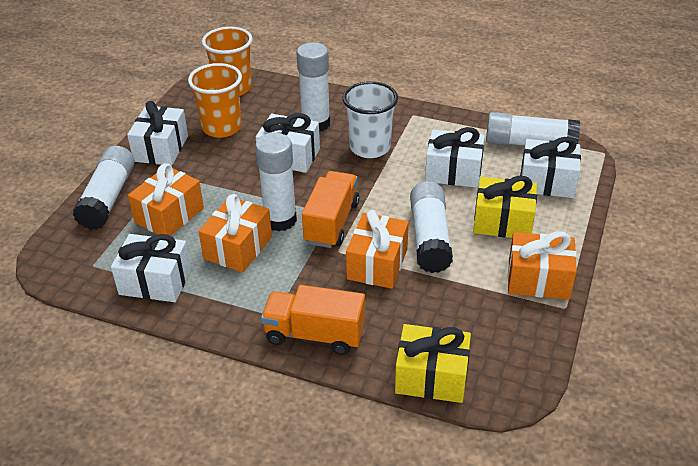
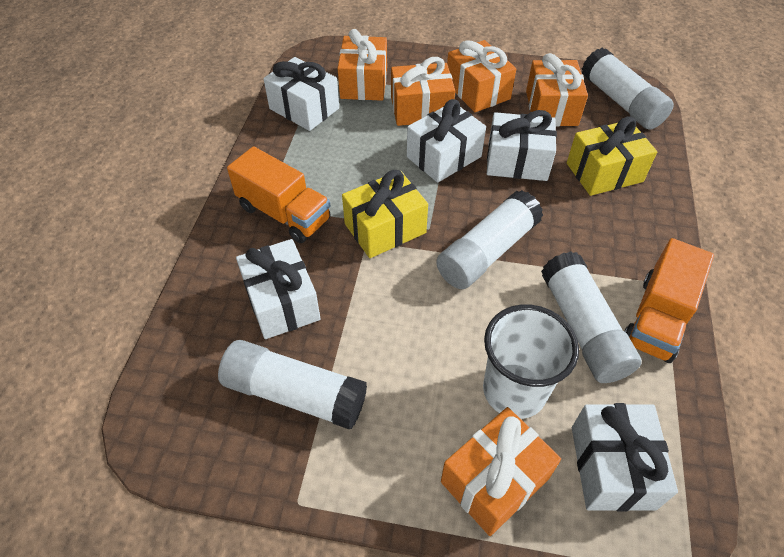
orange cup: [188,63,242,138] [202,27,253,96] = 2 -> none = 0
orange gift: [128,163,204,236] [199,194,272,273] [346,210,409,289] [508,231,577,300] = 4 -> [337,29,387,101] [391,57,455,126] [441,407,561,536] [447,40,516,112] [526,53,588,127] = 5
white glue stick: [72,146,135,230] [255,133,297,231] [296,42,330,132] [410,181,453,273] [486,112,580,146] = 5 -> [218,340,367,429] [436,190,543,289] [541,252,642,383] [582,48,674,130] = 4

